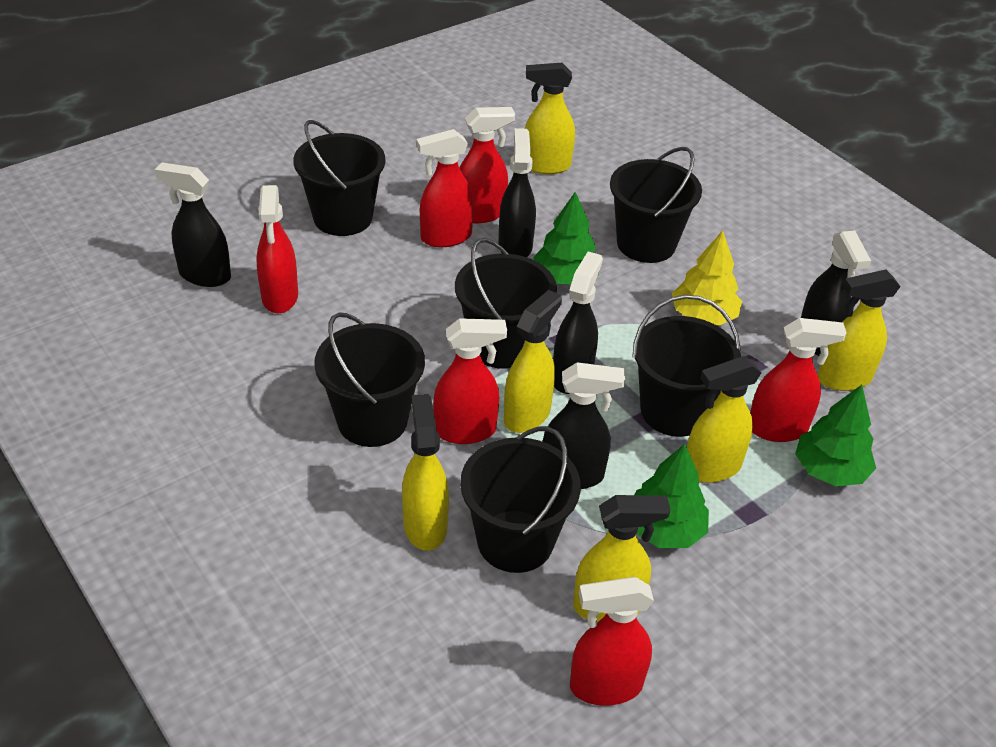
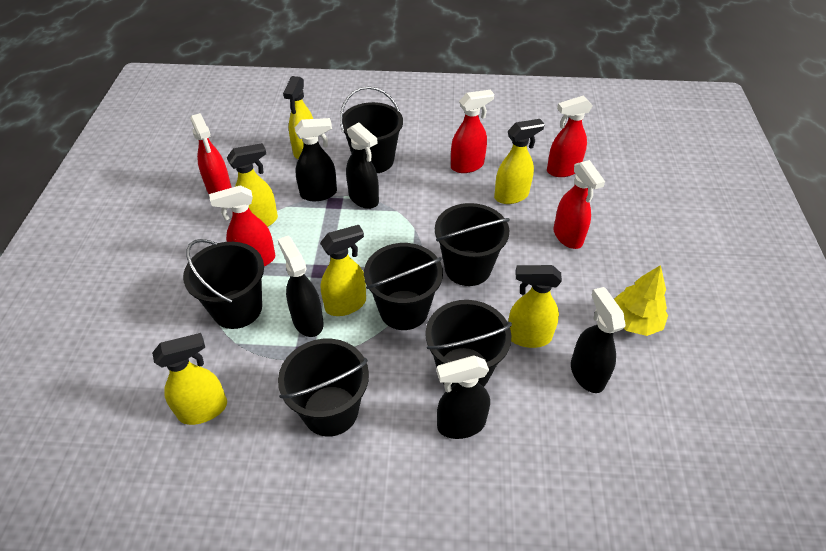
green tree: [533,192,599,284] [634,444,709,548] [795,385,876,486] = 3 -> none = 0
red spray bottle: [256,185,298,313] [416,129,474,247] [433,318,507,444] [459,107,515,223] [570,577,654,706] [750,318,847,442] = 6 -> [191,113,232,194] [209,185,275,267] [451,90,494,173] [547,96,593,177] [554,160,605,249] = 5

